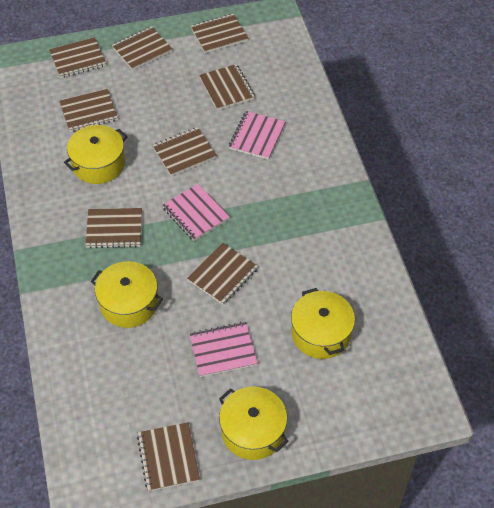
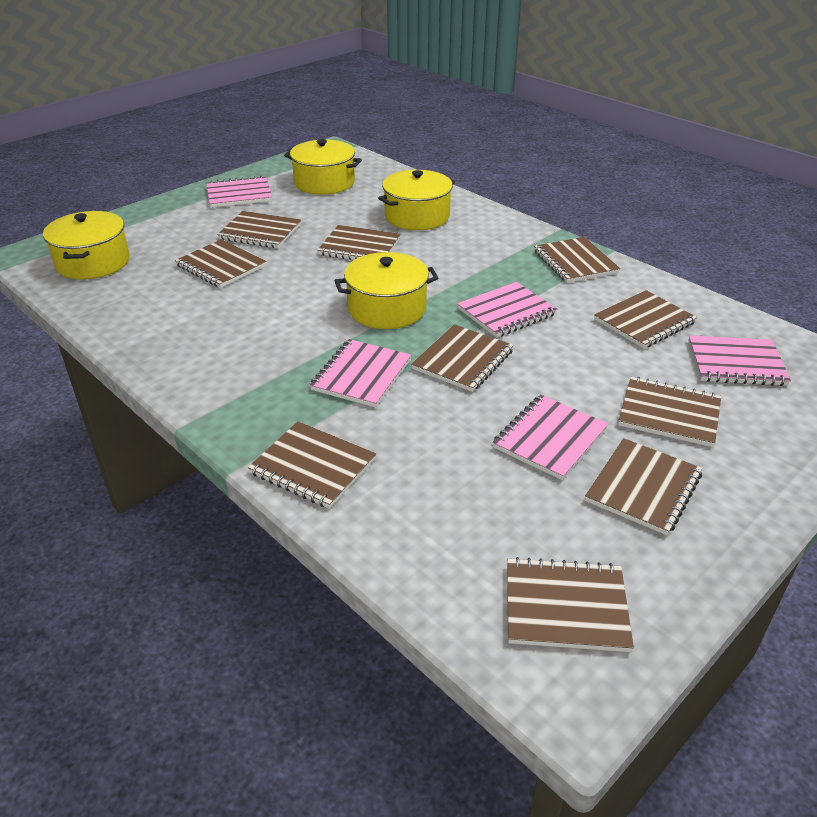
brown notebook: [49,37,106,78] [59,89,118,132] [85,208,142,248] [112,26,173,70] [137,422,200,491] [152,127,217,176] [187,243,258,304] [191,13,248,53] [199,64,255,110] = 9 -> [175,239,267,288] [217,211,301,248] [248,421,376,509] [317,225,401,260] [411,324,514,392] [507,557,634,652] [534,237,620,283] [585,438,702,535] [594,290,697,349] [618,377,721,447] = 10
pink notebook: [162,184,230,241] [190,322,258,377] [229,111,285,160] = 3 -> [206,176,272,208] [310,339,411,408] [457,282,558,338] [492,395,609,480] [688,335,791,386] = 5

